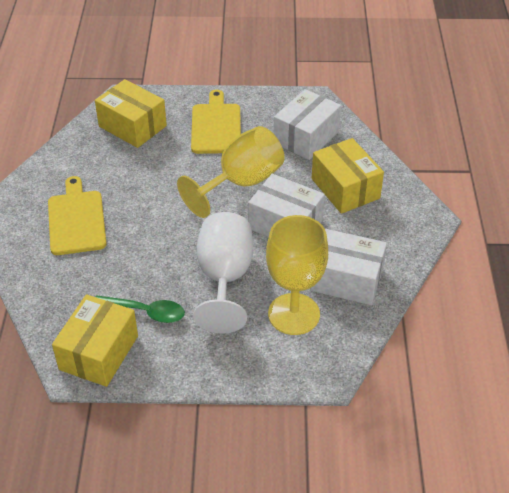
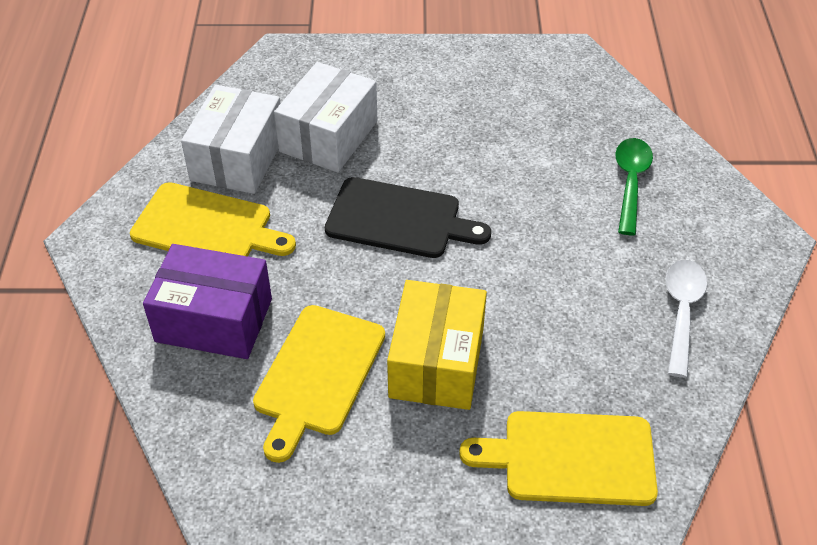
black cutting board: none = 0 -> [325,177,491,258] = 1
purple box: none = 0 -> [143,244,272,359] = 1
white box: [248,174,325,237] [274,89,341,160] [310,229,387,305] = 3 -> [181,85,281,194] [274,62,377,172] = 2
white goblet: [193,212,253,333] = 1 -> none = 0
white spoon: none = 0 -> [666,260,707,378] = 1
yellow box: [52,294,138,387] [95,79,167,148] [312,138,384,214] = 3 -> [387,280,487,410] = 1
yellow cutting board: [48,176,107,255] [191,90,241,154] = 2 -> [130,182,296,256] [253,305,385,463] [459,411,658,506] = 3
yellow goblet: [177,126,285,218] [266,215,328,335] = 2 -> none = 0

